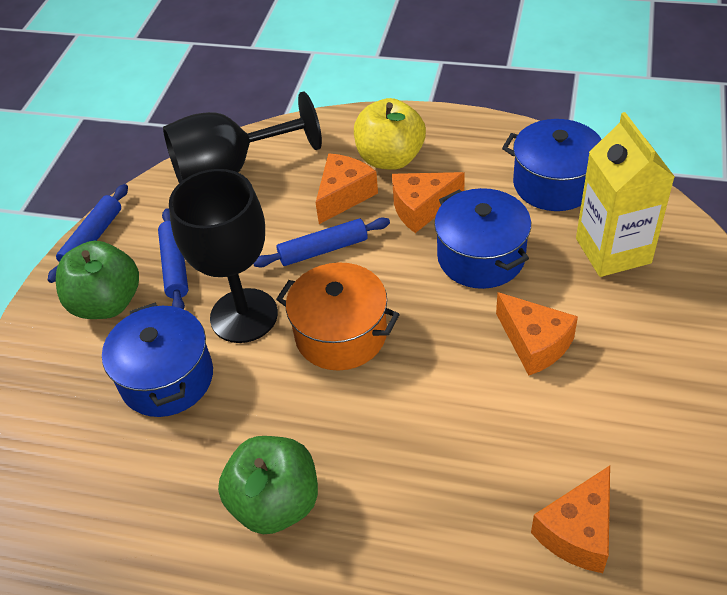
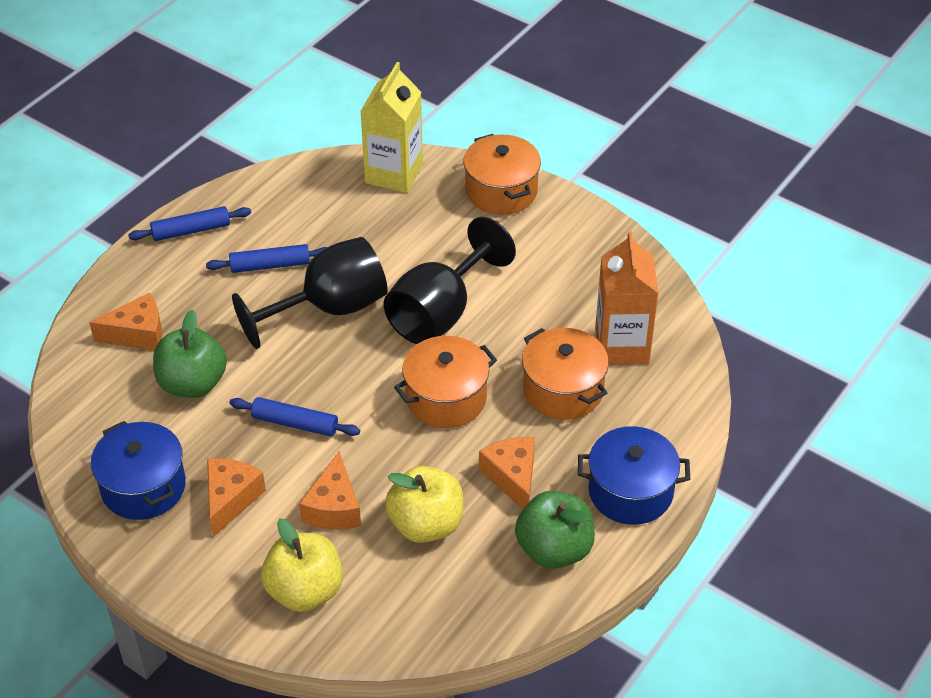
blue pot: [102,303,213,417] [434,188,531,289] [502,119,602,211] = 3 -> [91,421,186,520] [578,426,690,525] = 2
orange carton: none = 0 -> [595,231,659,365] = 1
orange pot: [276,262,400,370] = 1 -> [394,336,497,428] [463,134,541,215] [522,328,609,420] = 3
yellow apple: [354,98,426,170] = 1 -> [261,518,343,612] [385,466,463,543] = 2

